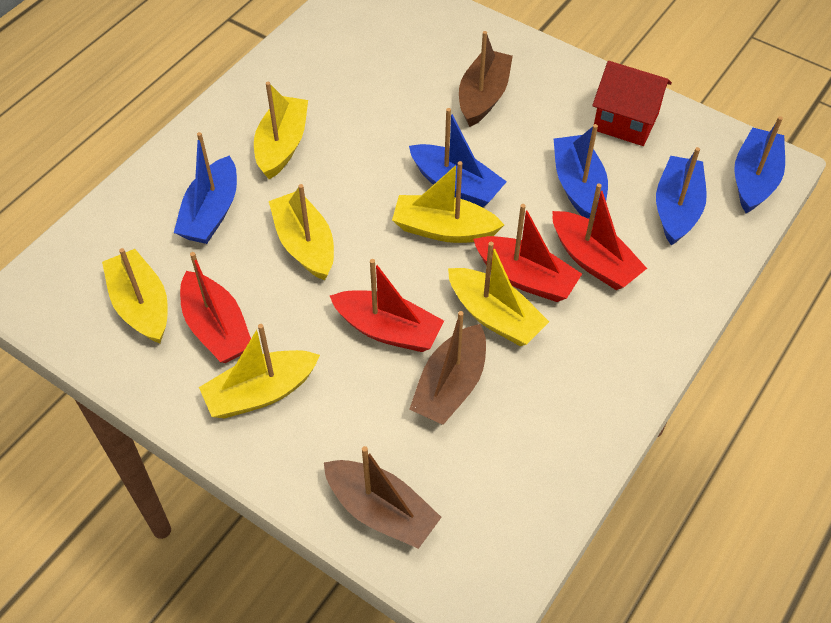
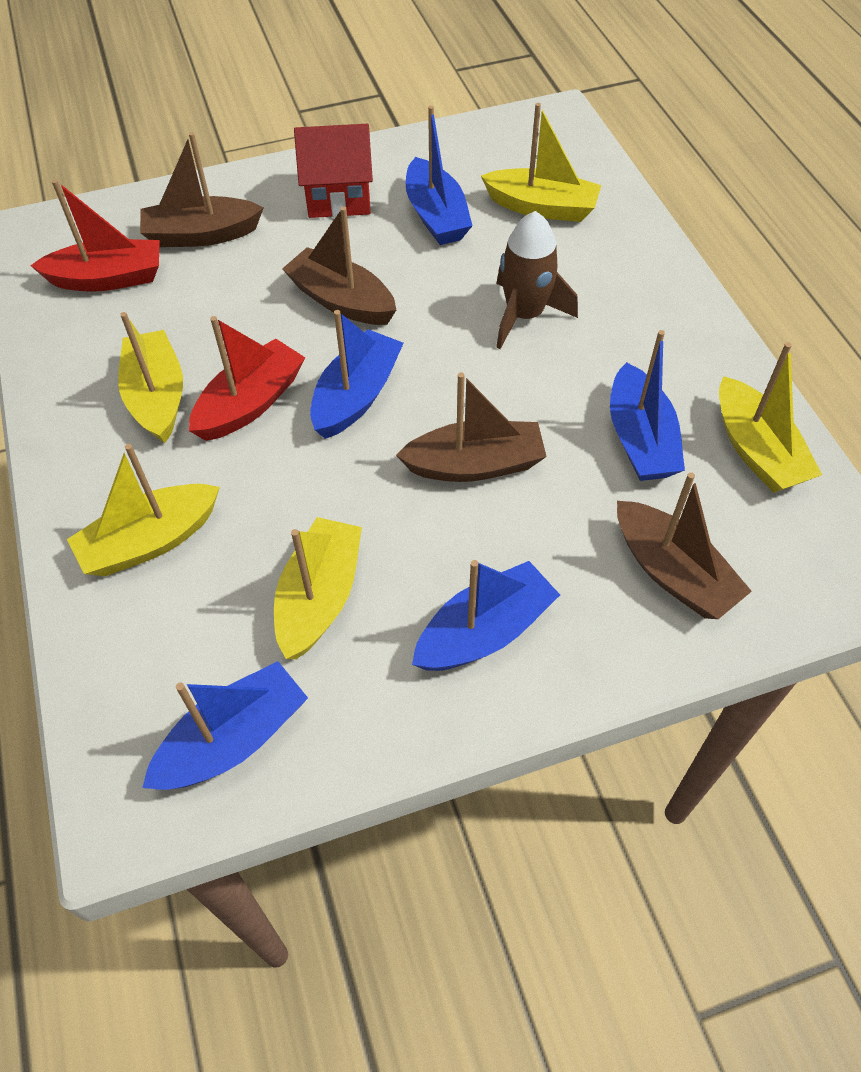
brown boat: [324,446,442,549] [409,311,486,425] [459,31,513,127] = 3 -> [140,132,264,247] [282,206,396,325] [396,372,547,482] [617,472,752,619] = 4
brown rocket: none = 0 -> [496,211,578,349] = 1
red boat: [180,252,251,363] [330,259,444,352] [473,204,582,302] [552,183,647,290] = 4 -> [30,179,160,292] [189,316,305,441] = 2
yellow boat: [102,248,168,343] [199,324,320,418] [254,82,308,179] [269,184,334,280] [392,161,504,243] [448,242,549,346] = 6 -> [67,444,220,576] [118,312,183,443] [274,517,362,659] [481,103,602,222] [719,342,822,493] = 5

